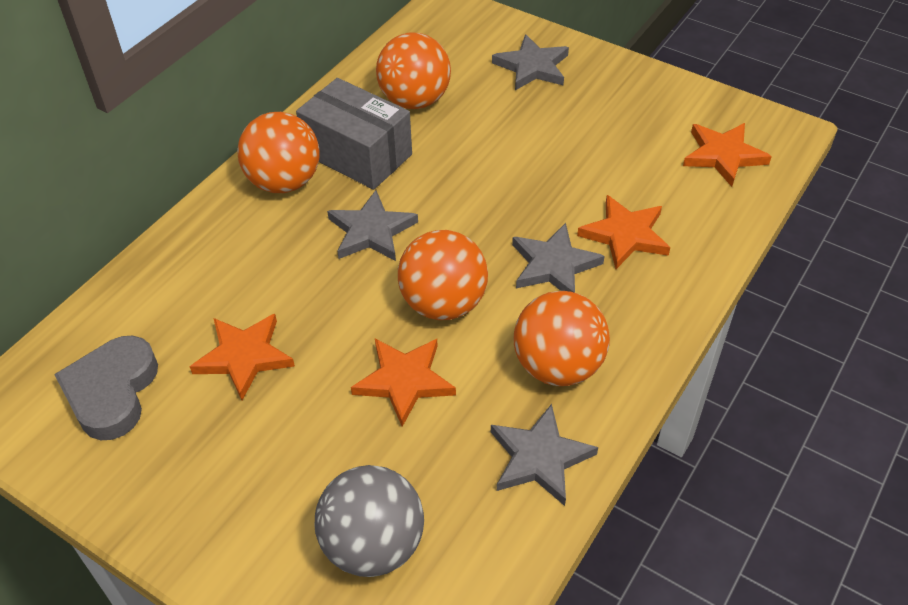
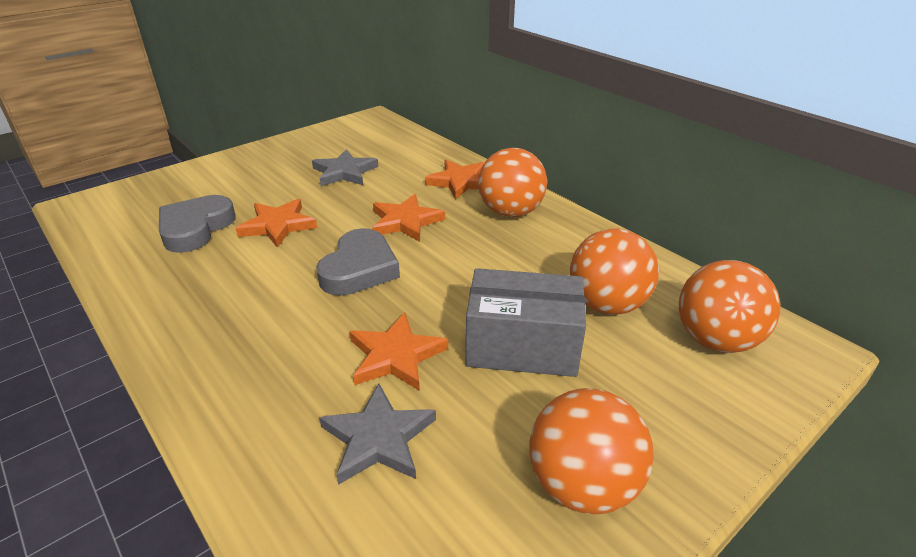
grey ball: [315,465,424,577] = 1 -> none = 0
grey heart: [54,335,158,440] = 1 -> [159,195,236,253] [316,228,400,296] = 2
grey star: [327,190,418,261] [491,404,598,506] [492,34,569,90] [512,223,605,293] = 4 -> [312,149,378,186] [319,383,436,485] = 2

